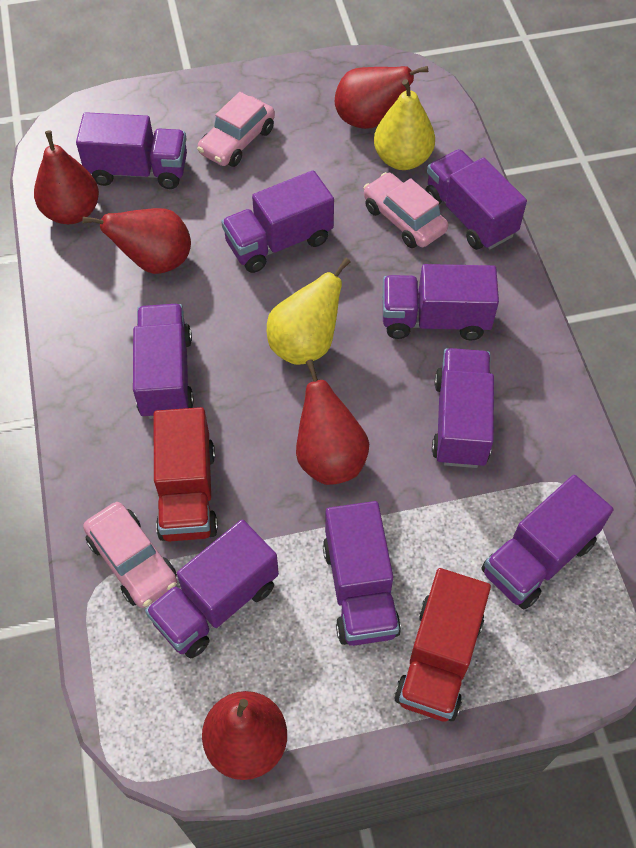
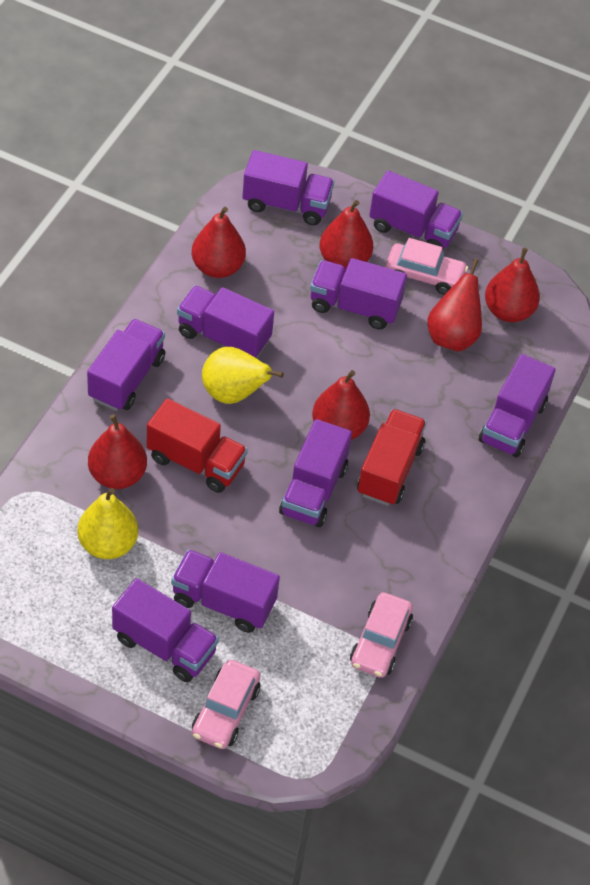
red pear: [34,131,99,224] [83,208,191,274] [202,691,287,780] [296,359,369,485] [335,66,428,129] = 5 -> [88,414,147,489] [192,207,246,278] [312,370,370,440] [320,200,373,271] [427,259,482,351] [485,248,540,322] = 6

